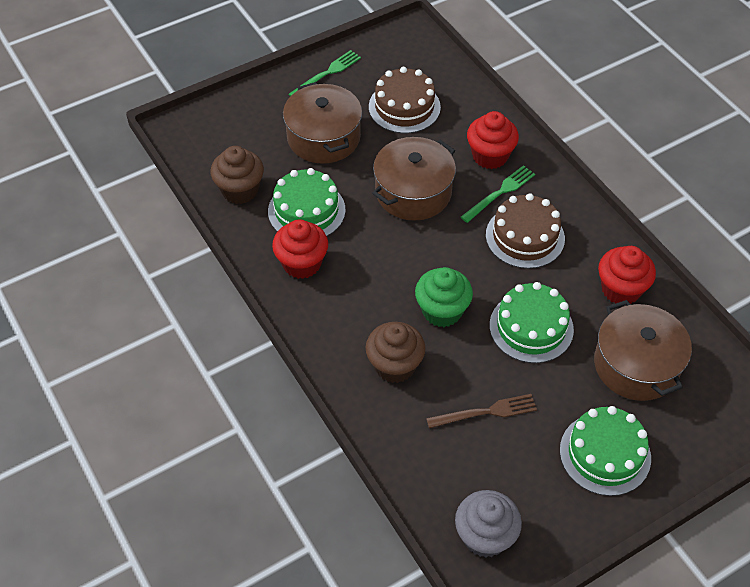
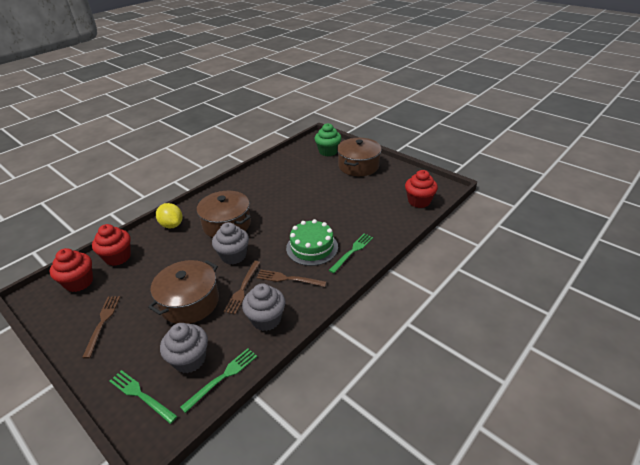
brown cake: [369,67,441,134] [486,193,565,269] = 2 -> none = 0
brown cupcake: [211,146,264,204] [365,322,426,383] = 2 -> none = 0
brown fork: [426,394,537,428] = 1 -> [82,296,120,359] [223,261,261,314] [257,270,326,287] = 3
green cake: [268,168,346,236] [490,282,574,363] [560,406,651,496] = 3 -> [286,219,338,266] = 1
green fork: [289,50,361,96] [461,165,535,223] = 2 -> [110,370,177,424] [180,348,257,413] [329,233,373,273] = 3
grey cupcake: [455,490,522,558] = 1 -> [160,323,208,373] [212,222,249,265] [242,283,285,331] = 3
yellow lemon: none = 0 -> [156,203,183,228] = 1

